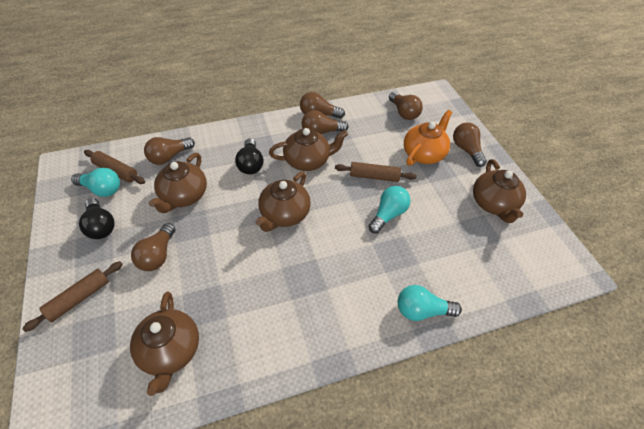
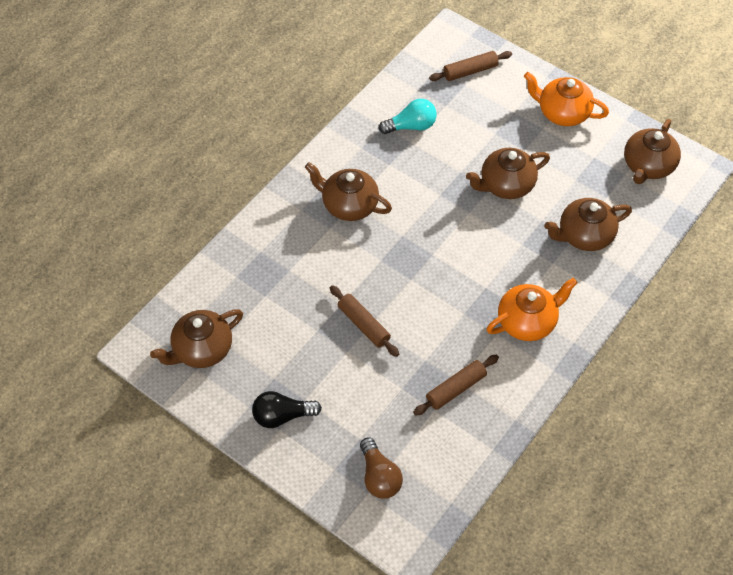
black light bulb: [79,198,115,239] [235,138,263,174] = 2 -> [252,391,322,428] = 1
brown light bulb: [131,223,175,271] [144,137,195,165] [300,92,345,118] [302,110,348,134] [389,92,423,120] [453,123,487,167] = 6 -> [360,437,403,499] = 1
orange teapot: [404,110,452,166] = 1 -> [486,278,577,341] [524,72,609,126] = 2
turquoise light bulb: [71,168,120,197] [368,186,410,233] [398,285,462,321] = 3 -> [379,99,437,134] = 1

